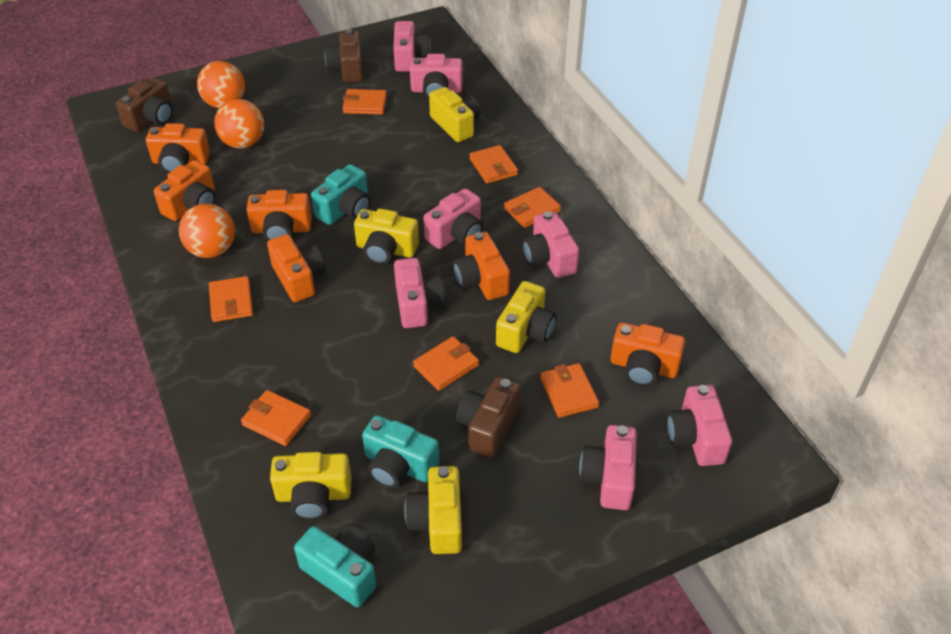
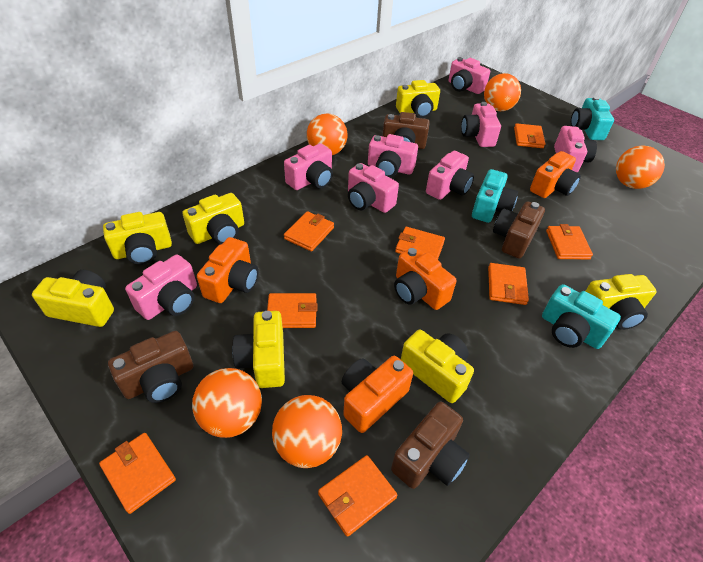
brown camera: [116,77,173,132] [325,29,363,82] [456,377,521,458] = 3 -> [108,331,193,403] [382,112,430,149] [391,402,470,489] [493,201,545,259] = 4
orange ball: [179,204,235,258] [197,61,245,108] [214,99,264,149] = 3 -> [192,368,262,438] [272,395,342,468] [307,113,347,155] [484,73,521,111] [616,145,665,189] = 5
orange camera: [146,123,210,173] [154,160,216,221] [246,190,312,241] [267,234,326,302] [453,232,510,300] [611,323,685,386] = 6 -> [197,237,258,303] [342,356,413,433] [394,246,456,310] [530,151,581,198] = 4
orange wallet: [209,276,253,322] [241,390,311,446] [343,89,387,115] [413,336,479,391] [469,145,518,184] [504,187,561,228] [540,363,599,418] = 7 -> [99,433,176,514] [267,293,318,328] [284,211,334,251] [318,455,397,537] [395,227,445,260] [488,263,529,305] [514,123,545,148] [546,224,593,259] = 8
pink camera: [393,21,431,72] [394,258,445,328] [410,54,463,99] [423,189,483,249] [522,211,579,278] [579,425,637,510] [667,385,732,466] = 7 -> [125,254,197,320] [284,143,333,190] [348,163,399,213] [368,134,418,178] [426,151,474,200] [449,57,490,94] [461,102,501,147] [554,126,597,172] = 8
yellow camera: [270,452,352,520] [354,209,419,265] [404,466,462,554] [429,87,480,142] [496,281,556,353] = 5 -> [32,270,114,327] [103,212,172,265] [182,193,244,245] [232,311,285,388] [396,80,440,118] [401,330,474,403] [586,274,657,330] = 7

